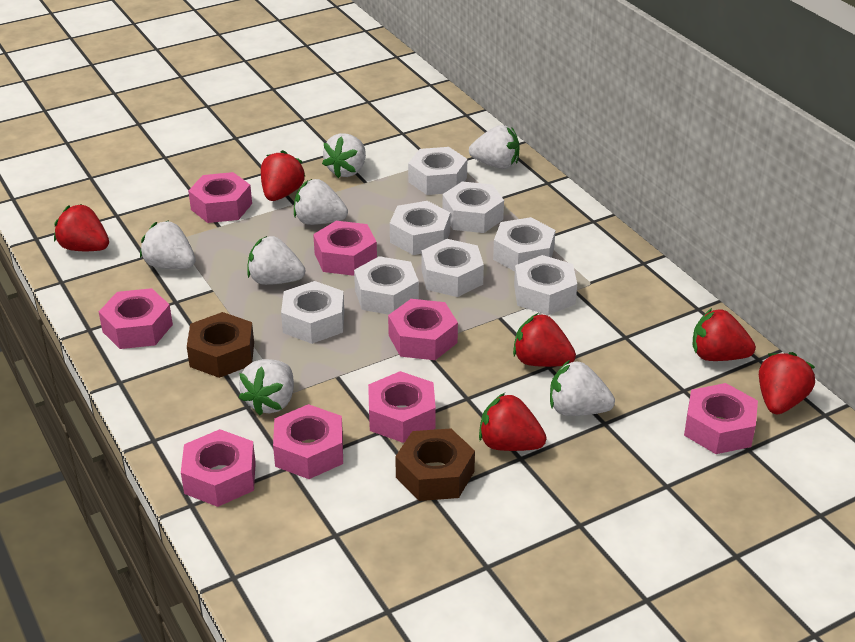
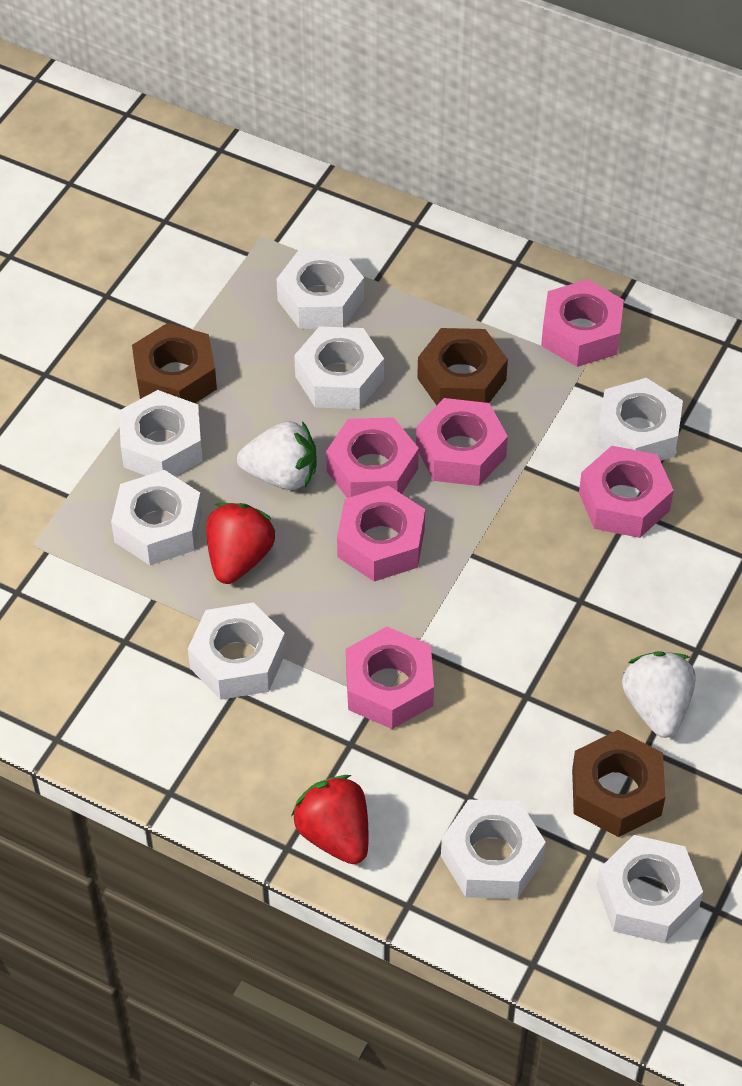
brown nut: [187,312,254,378] [395,428,475,501] = 2 -> [132,323,217,403] [417,328,508,405] [572,730,665,837] = 3
pink nut: [99,288,173,349] [181,429,256,507] [188,172,252,223] [273,404,343,479] [313,221,377,276] [368,371,436,443] [388,299,458,360] [684,383,758,454] = 8 -> [326,417,419,498] [337,486,425,581] [346,627,434,729] [416,398,508,486] [541,279,624,367] [579,446,674,538] = 6
red strawberry: [54,204,109,251] [261,150,306,201] [479,393,547,451] [513,313,576,367] [693,308,756,361] [759,352,815,414] = 6 -> [206,503,276,584] [291,775,368,864] = 2
white strawberry: [140,221,196,269] [239,359,294,416] [247,236,305,285] [294,179,348,225] [322,133,366,178] [469,125,519,169] [550,360,615,416] = 7 -> [237,421,317,490] [622,651,696,738] = 2

